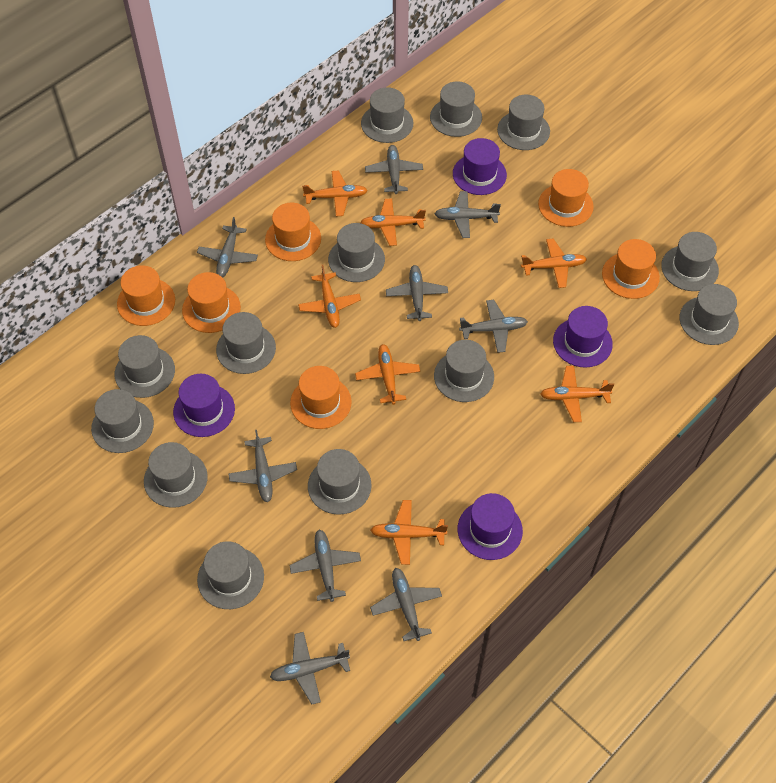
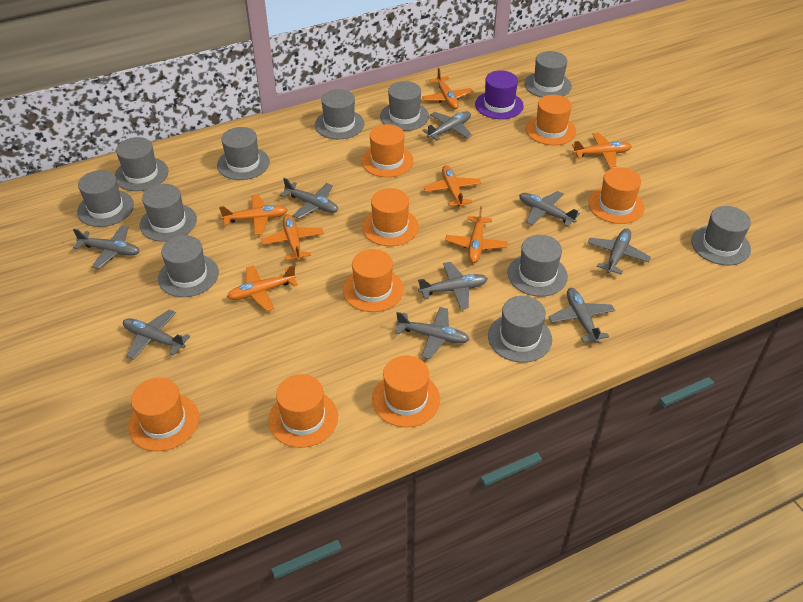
grey hat: [91,389,154,453] [114,335,175,398] [144,442,208,508] [197,541,264,609] [216,312,276,374] [308,449,372,515] [328,223,385,282] [361,87,413,143] [430,81,482,137] [434,340,494,402] [497,95,550,150] [661,232,719,291] [679,284,739,345] = 13 -> [77,170,134,227] [115,137,168,191] [140,184,197,242] [158,235,219,297] [217,127,270,180] [315,89,365,139] [380,81,429,131] [488,296,552,363] [507,235,568,297] [524,51,572,97] [691,206,751,265] = 11
orange hat: [117,265,175,326] [182,272,241,333] [265,203,321,261] [290,366,352,429] [538,169,594,227] [602,239,660,299] = 6 -> [128,378,199,451] [268,374,338,448] [343,249,404,312] [361,124,414,177] [362,188,419,246] [372,355,440,427] [526,95,576,145] [588,167,644,224] = 8
purple hat: [173,374,235,437] [453,138,507,195] [458,493,523,560] [553,306,613,367] = 4 -> [475,70,524,119] = 1

